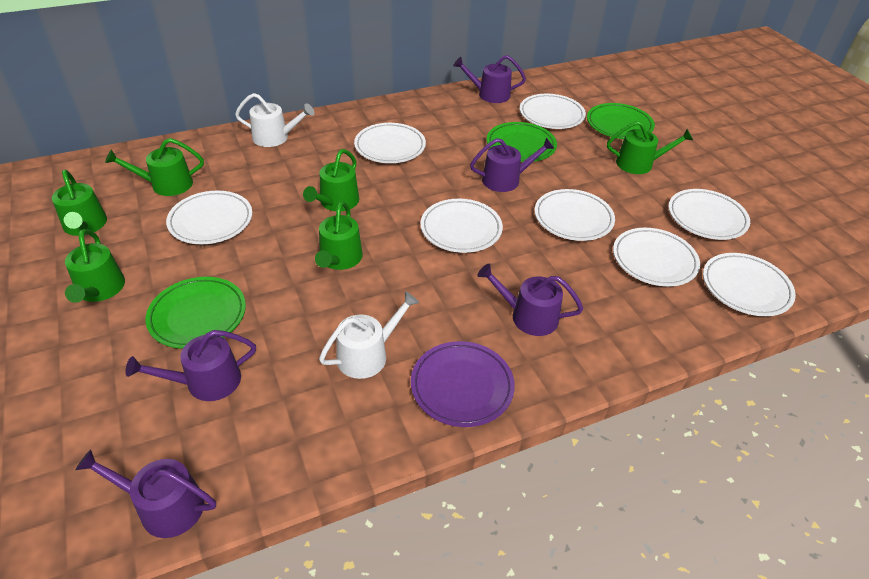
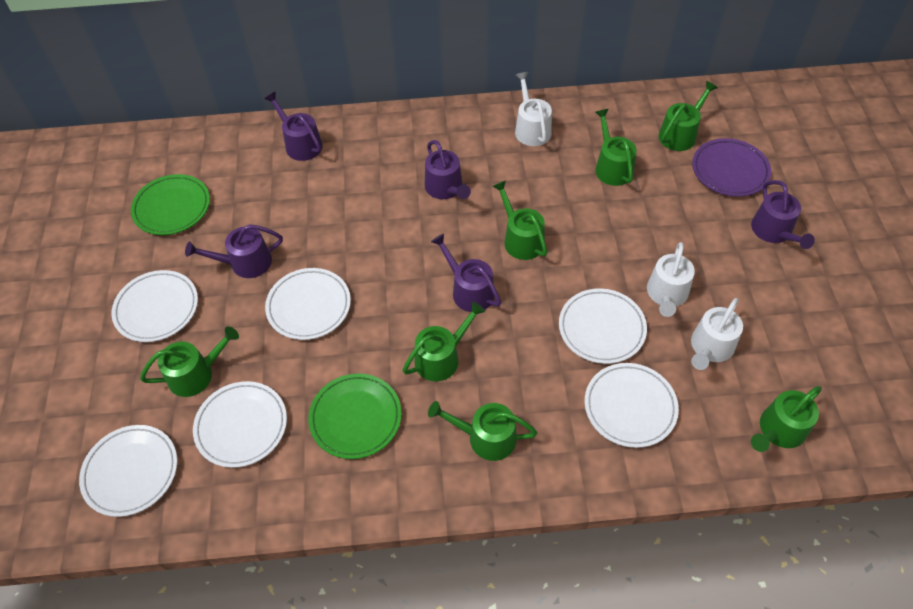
green plate: [145,277,246,349] [487,122,557,162] [587,103,655,139] = 3 -> [131,174,210,235] [308,373,402,459] = 2
green watering can: [52,170,107,236] [65,229,125,303] [105,138,204,196] [303,149,359,211] [315,201,363,270] [607,121,693,174] = 6 -> [140,326,239,397] [403,302,485,381] [428,401,537,461] [493,180,547,260] [595,109,636,186] [659,81,718,151] [751,386,822,452] = 7
white plate: [166,191,252,244] [354,123,426,163] [420,199,503,253] [520,94,586,129] [535,189,615,241] [613,228,700,287] [668,189,750,240] [703,253,796,316] = 8 -> [79,425,177,517] [112,270,198,342] [193,381,287,468] [265,268,351,340] [559,288,647,364] [585,363,679,448] = 6
white watering can: [235,93,314,147] [319,291,419,379] = 2 -> [515,72,552,146] [647,242,695,317] [691,298,743,370] = 3

